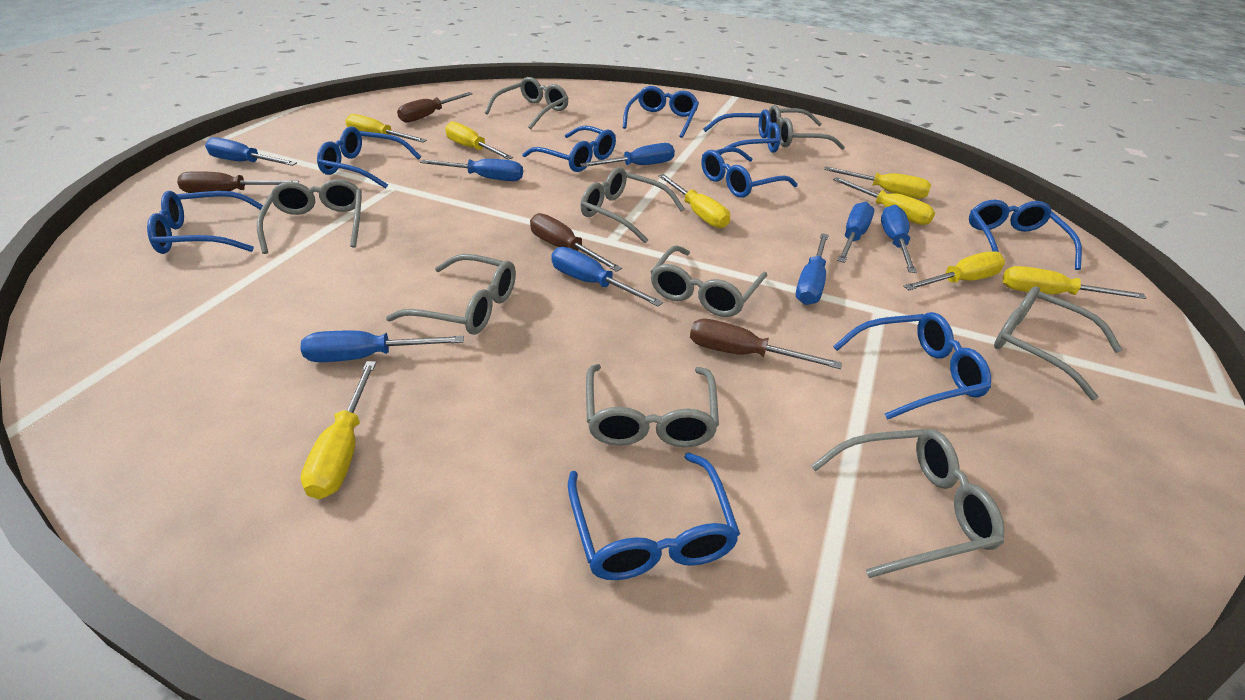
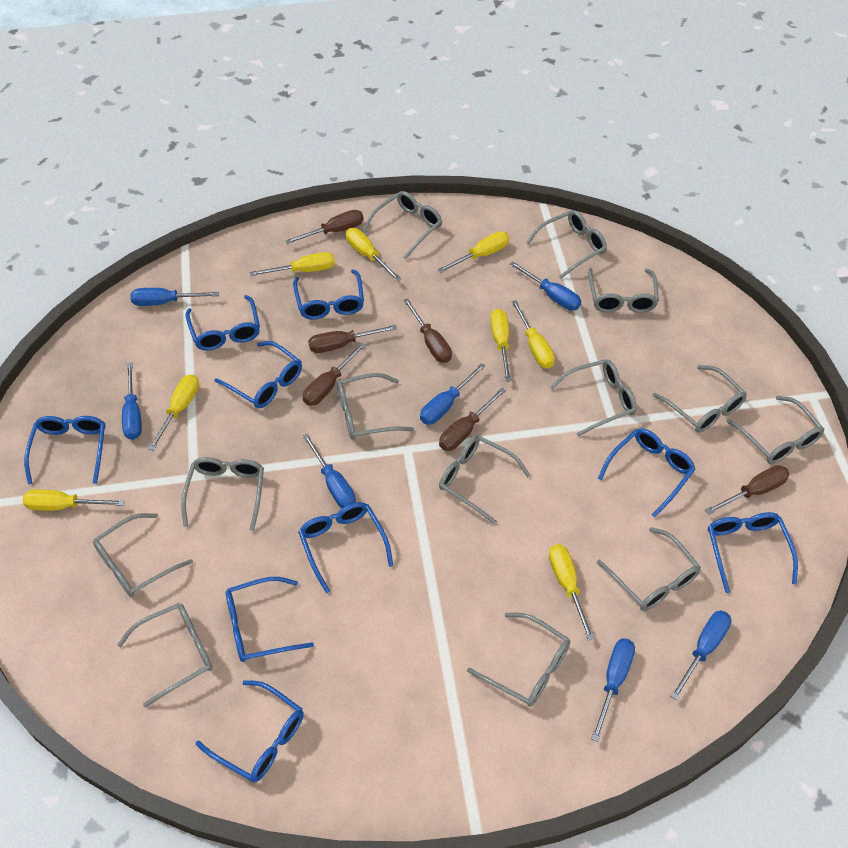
blue screwdriver: [205,137,297,166] [300,331,464,362] [420,159,523,181] [551,247,663,307] [580,143,675,167] [796,233,829,305] [837,202,874,263] [881,205,917,273] = 8 -> [122,363,142,440] [130,288,219,306] [303,434,356,508] [420,363,486,425] [510,261,581,310] [591,638,635,742] [670,610,731,700] = 7
brown screwdriver: [177,171,299,193] [397,92,473,123] [530,213,622,272] [690,319,842,369] = 4 -> [285,210,364,244] [303,342,366,406] [308,325,397,353] [403,298,452,363] [439,388,506,451] [705,465,789,515] = 6
grey glasses: [257,179,362,254] [386,254,516,335] [485,77,568,129] [580,167,685,243] [586,364,719,447] [650,245,767,317] [769,105,845,150] [811,429,1005,578] [994,286,1122,400] = 9 -> [93,513,193,597] [117,603,213,708] [181,457,264,531] [337,373,414,440] [363,191,442,260] [439,436,531,524] [467,613,570,707] [526,210,607,279] [550,359,637,437] [588,268,659,313] [597,527,701,611] [653,365,747,433] [727,395,825,464] = 13

